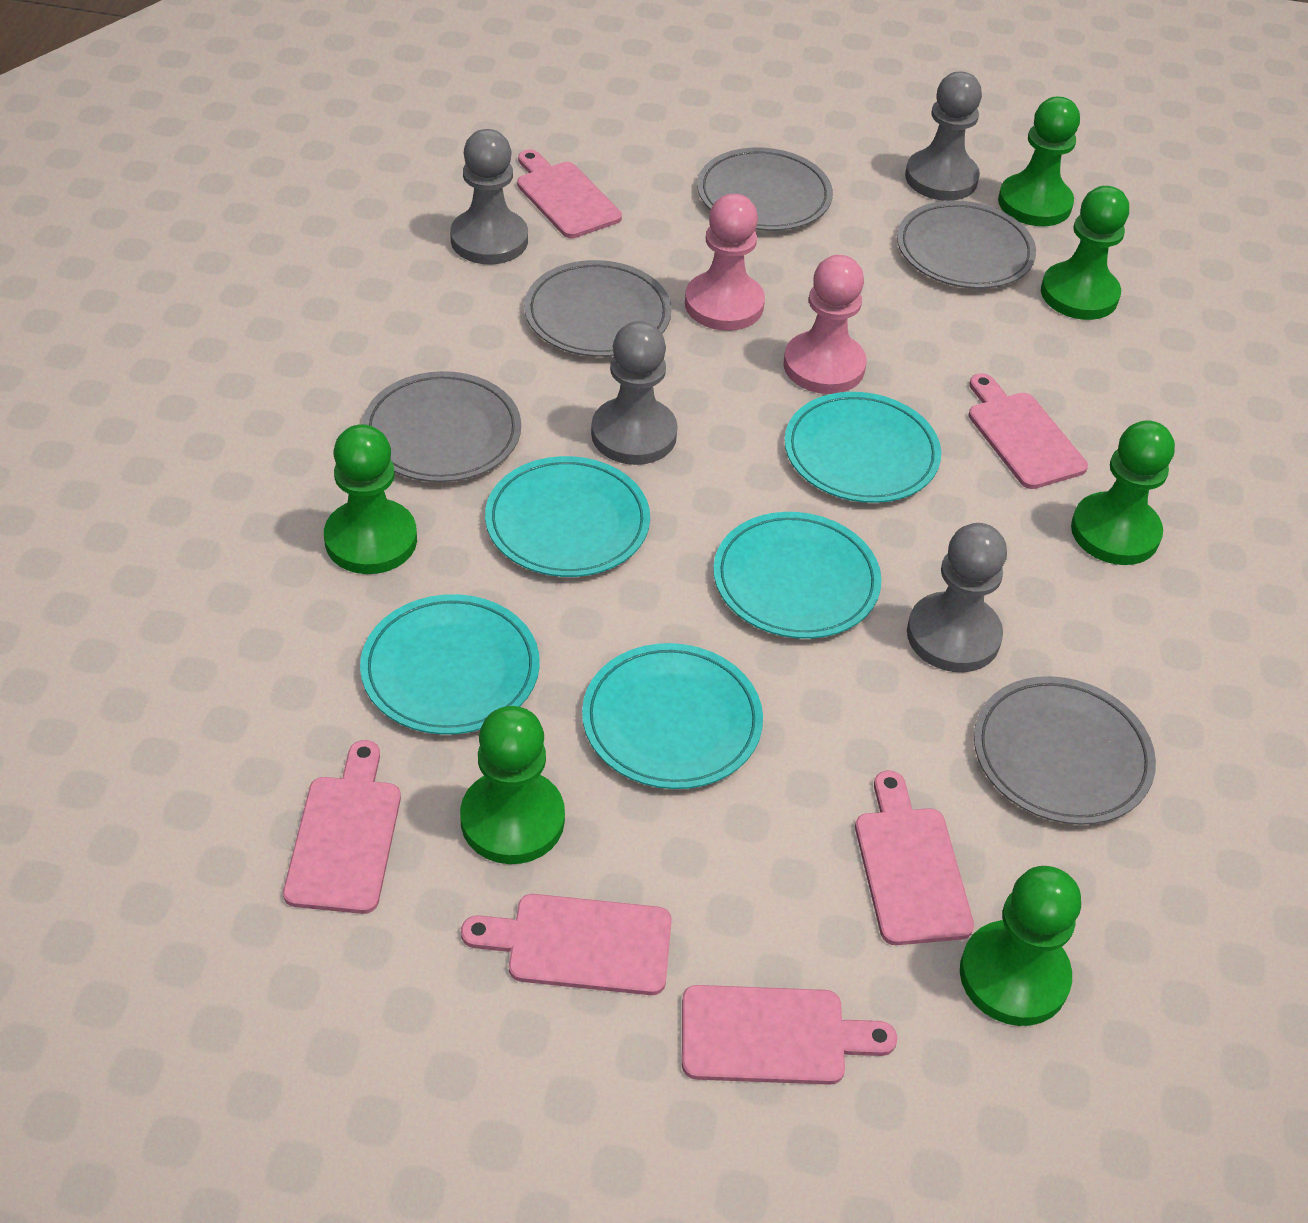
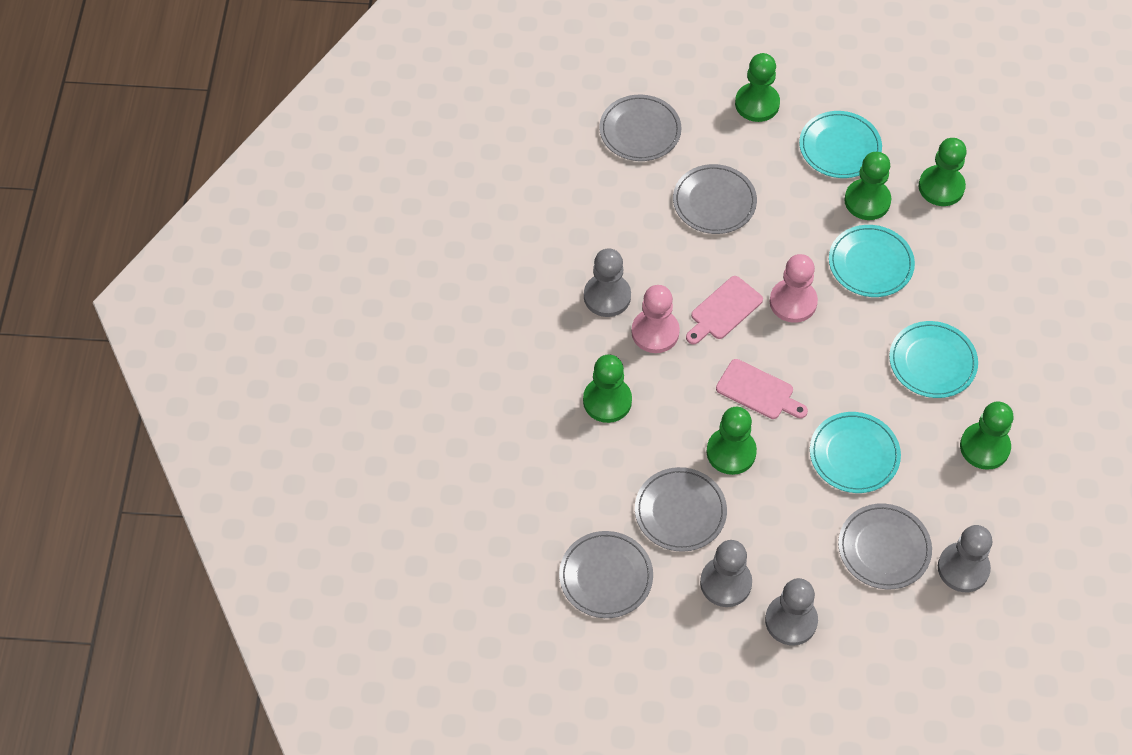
pink cutting board: [283,740,401,914] [461,894,672,995] [517,150,622,238] [682,985,897,1085] [855,771,974,945] [969,373,1088,489] = 6 -> [686,276,763,345] [716,359,808,419] = 2
turquoise plate: [360,594,540,735] [485,456,650,577] [582,643,763,789] [713,512,881,639] [784,392,941,503] = 5 -> [799,111,882,178] [810,412,901,493] [829,225,915,297] [889,321,978,398] = 4

